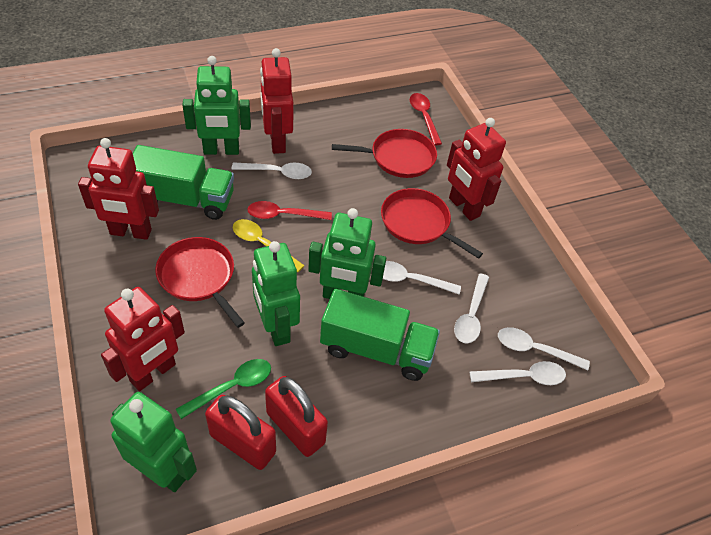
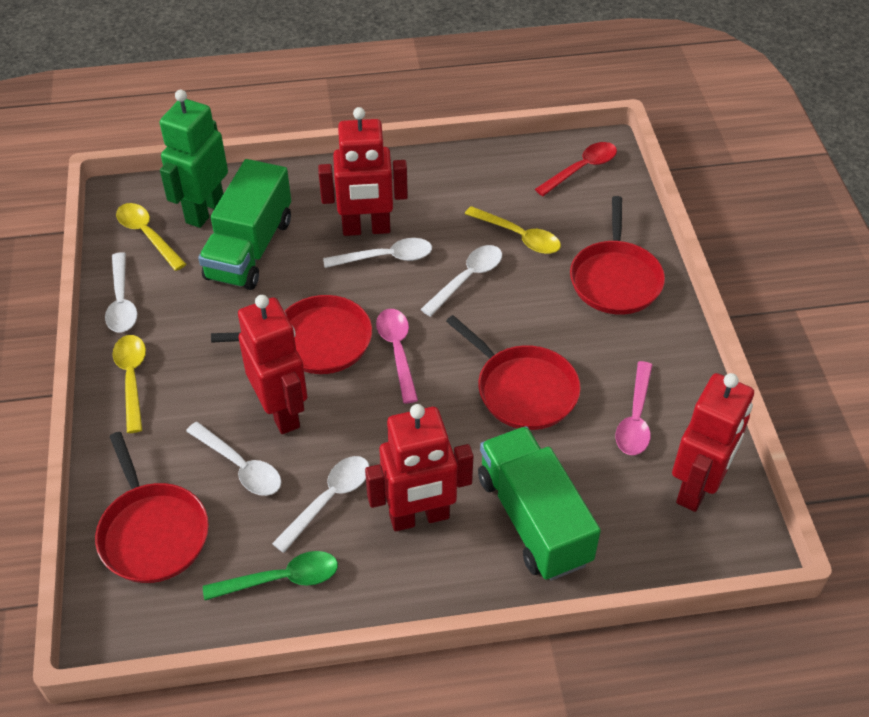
green robot: [110,392,197,492] [182,56,251,155] [252,241,300,346] [308,208,386,299] = 4 -> [160,90,228,228] = 1
pink spoon: none = 0 -> [376,309,418,404] [615,361,652,455] = 2
red padlock: [205,395,276,470] [265,376,328,457] = 2 -> none = 0
red pan: [155,237,245,328] [332,129,437,178] [381,188,483,259] = 3 -> [95,432,209,583] [211,295,372,374] [446,315,581,430] [570,196,665,314] = 4
red spoon: [247,201,332,220] [410,93,442,146] = 2 -> [535,142,617,196] = 1
yellow spoon: [233,219,305,272] = 1 -> [113,335,146,433] [116,203,186,271] [465,206,561,254] = 3

